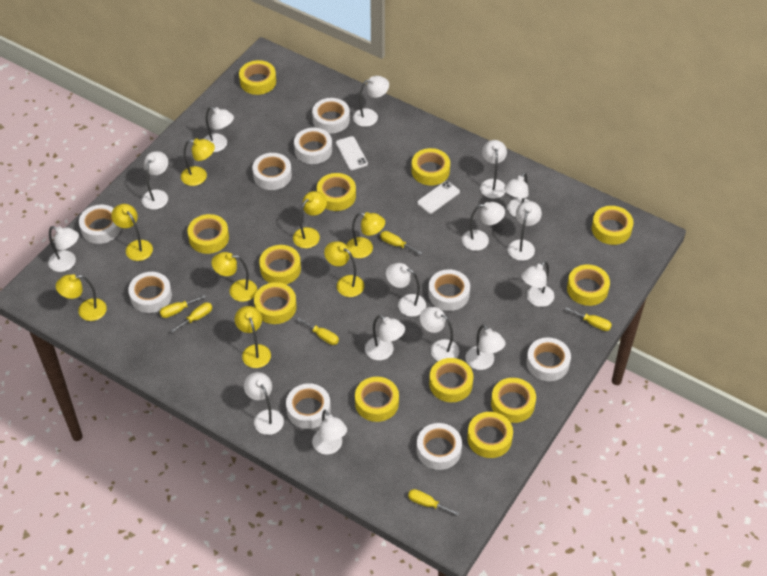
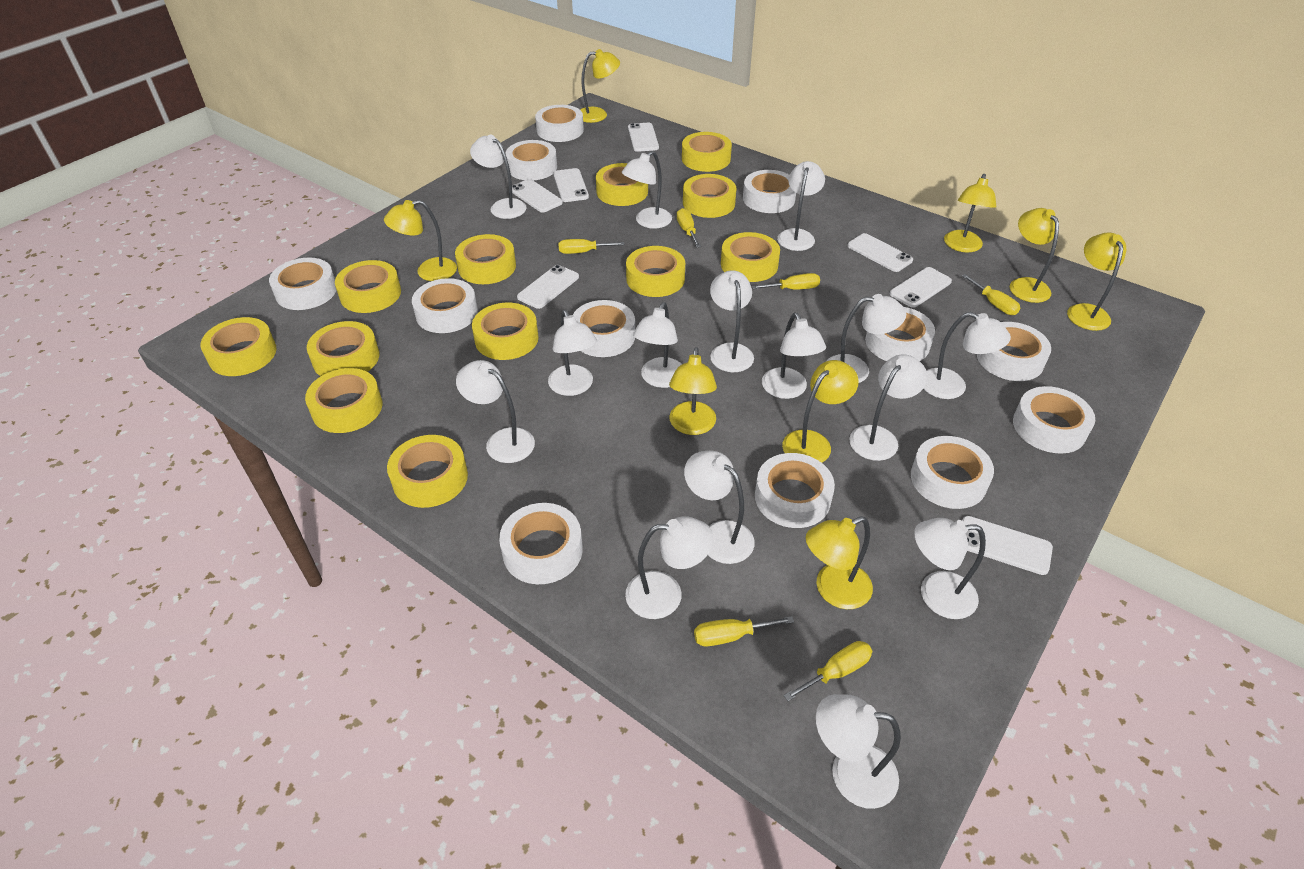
white phone: [336,136,368,170] [417,181,460,214] = 2 -> [512,179,563,212] [517,265,579,309] [553,168,589,202] [628,123,659,152] [847,233,913,272] [890,267,952,308] [962,516,1053,575] = 7
white tape: [79,205,121,244] [128,272,172,313] [252,153,292,190] [286,383,331,429] [294,128,332,164] [312,98,350,133] [417,423,462,470] [428,269,470,311] [526,337,571,381] = 9 -> [269,258,337,310] [412,278,478,333] [499,503,583,584] [505,140,557,180] [535,105,584,142] [573,300,635,357] [743,170,796,213] [755,453,835,528] [865,307,935,361] [911,436,994,509] [977,322,1051,381] [1013,386,1095,454] = 12

